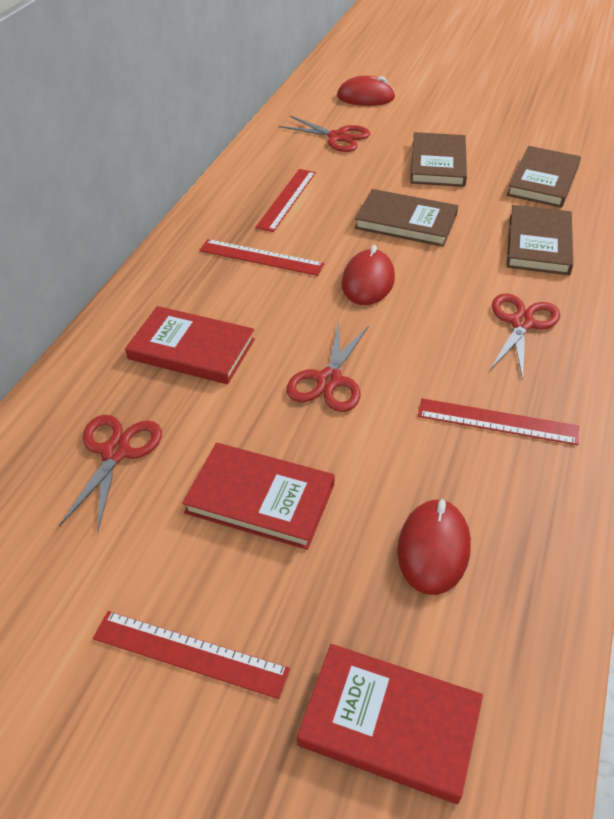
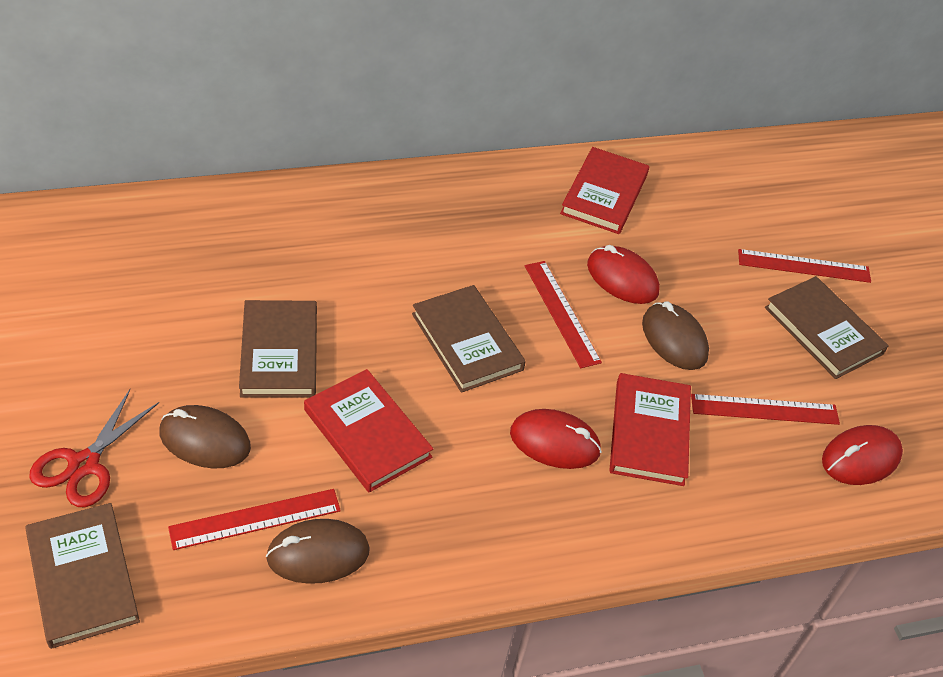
brown mouse: none = 0 -> [159,405,251,468] [266,519,370,584] [642,301,709,370] = 3
red scissors: [59,415,162,534] [278,116,370,152] [286,322,369,412] [490,293,560,380] = 4 -> [29,389,159,507] = 1

